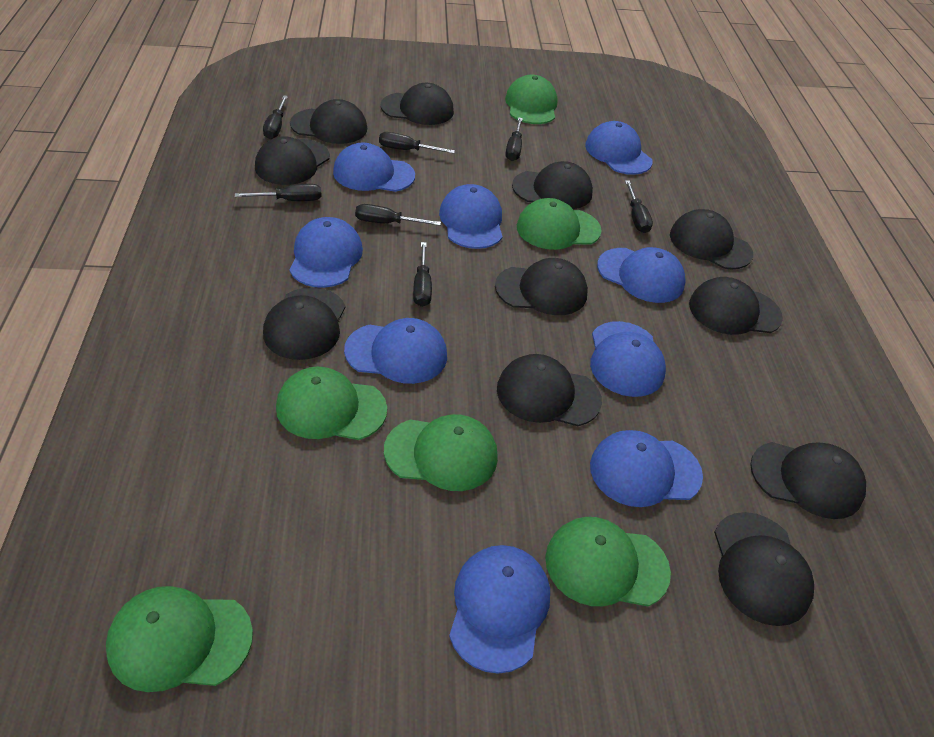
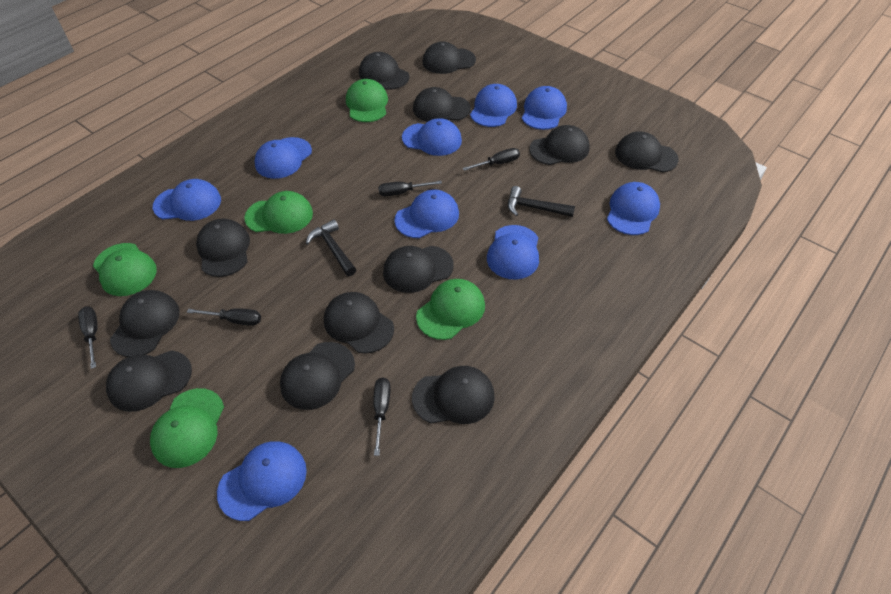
black cap: [255,136,330,185] [263,287,345,360] [290,99,367,144] [381,83,454,125] [495,258,588,315] [497,354,602,426] [512,161,593,209] [670,209,753,269] [689,277,783,335] [714,512,814,626] [750,442,866,519] = 11 -> [106,350,192,412] [110,290,180,357] [196,219,250,277] [280,342,355,410] [324,292,394,354] [359,52,409,90] [383,246,454,293] [412,366,495,424] [413,87,471,122] [423,41,476,74] [530,125,590,165] [615,131,678,172] = 12
black hammer: none = 0 -> [306,219,357,276] [508,186,575,217] = 2
black screwdriver: [235,184,322,201] [263,95,288,139] [355,204,441,226] [379,132,455,154] [413,242,432,307] [506,117,523,161] [625,180,653,233] = 7 -> [78,306,97,369] [187,308,261,326] [373,378,390,456] [378,181,442,196] [463,148,520,171] = 5
green cap: [106,586,253,692] [276,367,387,440] [384,414,498,491] [505,75,558,124] [517,198,602,250] [545,517,671,607] = 6 -> [93,243,157,296] [150,388,224,468] [244,191,313,234] [346,79,388,122] [416,279,485,340] = 5

